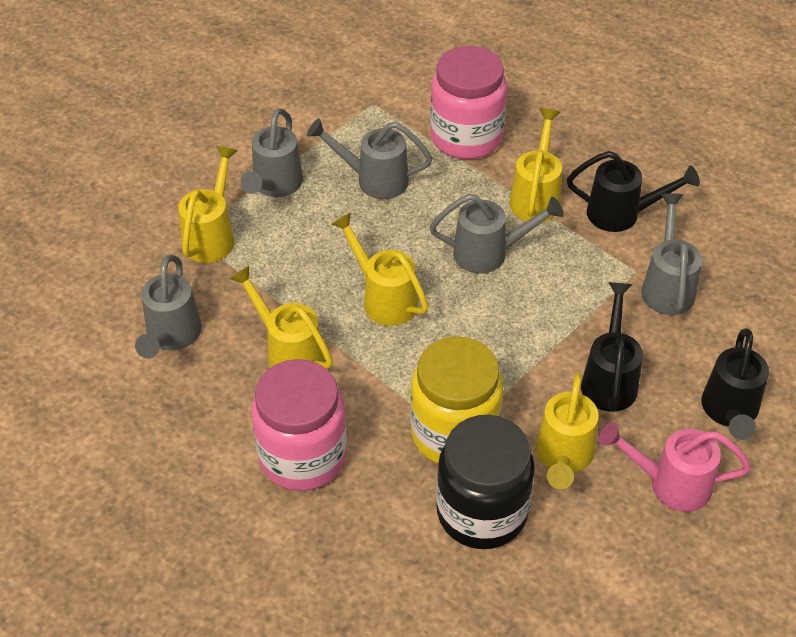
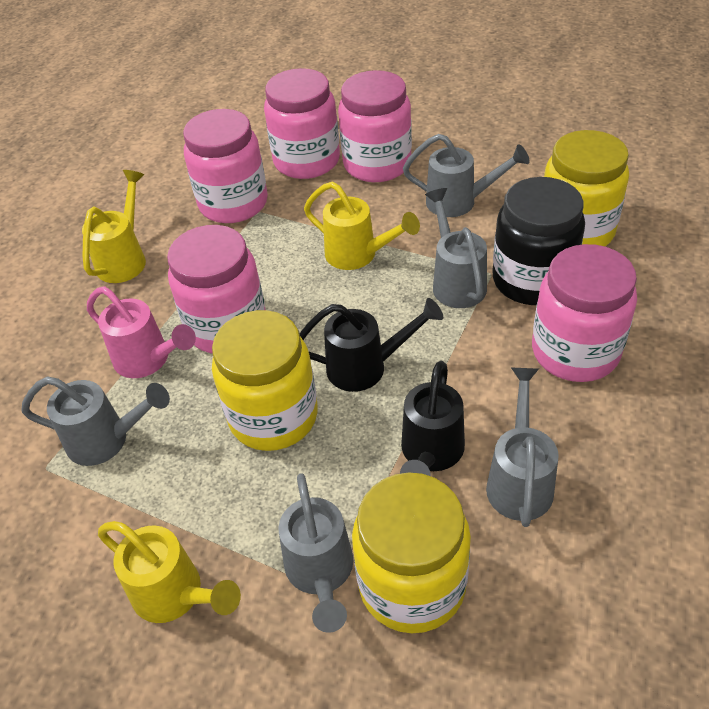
black watering can: [567,151,700,232] [581,282,643,412] [701,328,769,440] = 3 -> [299,298,443,392] [400,361,465,476] = 2
pink jar: [251,359,347,491] [430,46,507,159] = 2 -> [167,225,266,353] [183,109,268,223] [264,68,340,179] [338,70,412,182] [532,244,637,382] = 5
yellow jar: [410,336,503,464] = 1 -> [212,310,318,451] [352,473,471,633] [544,130,629,247] = 3
yellow watering can: [178,146,238,263] [230,266,333,369] [331,212,428,326] [509,108,562,222] [536,373,598,489] = 5 -> [82,170,146,283] [98,521,241,623] [304,182,420,270] = 3

